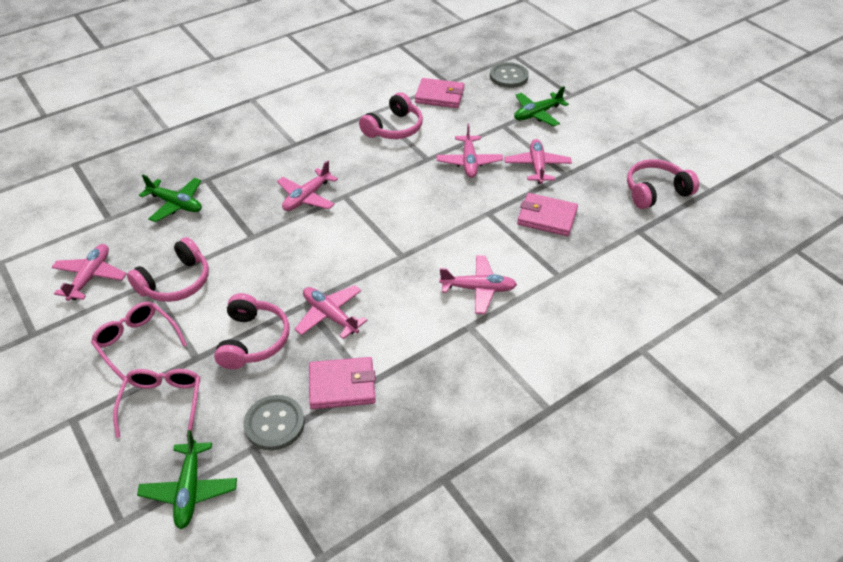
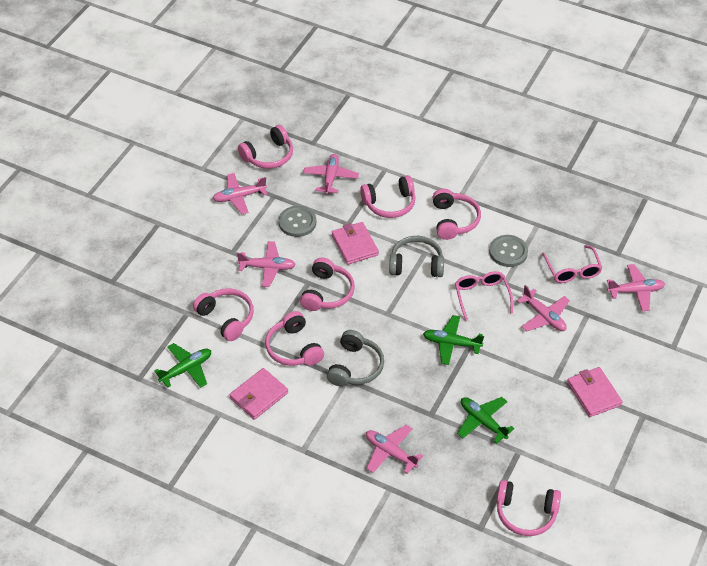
grey headphones: none = 0 -> [327,330,384,387] [389,236,444,277] = 2
pink headphones: [127,237,209,302] [214,293,289,369] [359,92,423,139] [627,159,699,209] = 4 -> [193,288,254,341] [238,125,293,169] [265,311,324,366] [300,258,355,311] [360,175,416,218] [433,189,481,240] [496,480,561,536] = 7

